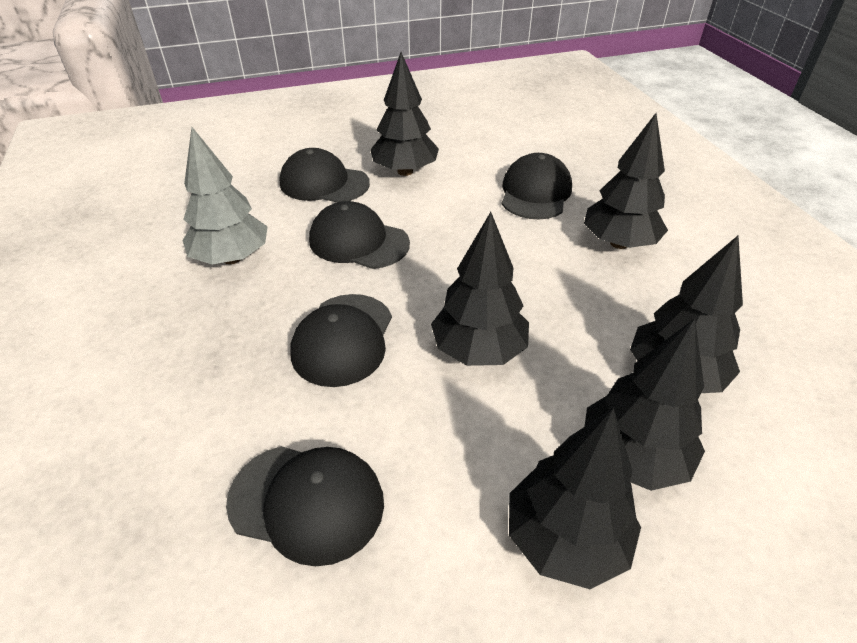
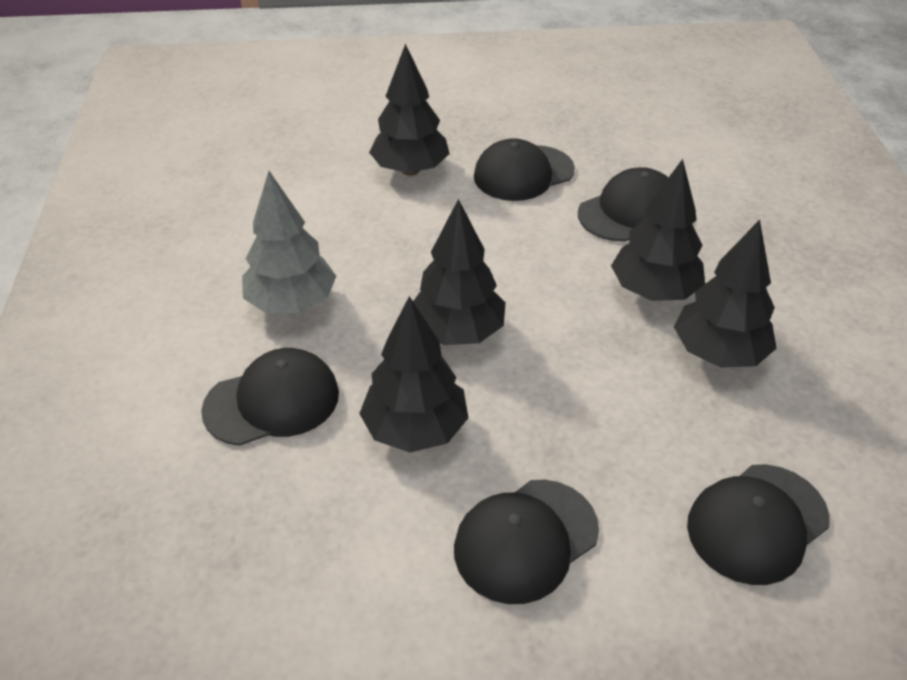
black tree: [370,52,439,176] [431,212,529,366] [509,408,641,589] [584,113,668,249] [585,318,705,491] [630,236,743,393] = 6 -> [359,296,468,453] [369,44,450,176] [413,199,506,345] [611,159,705,301] [674,220,777,368] = 5

